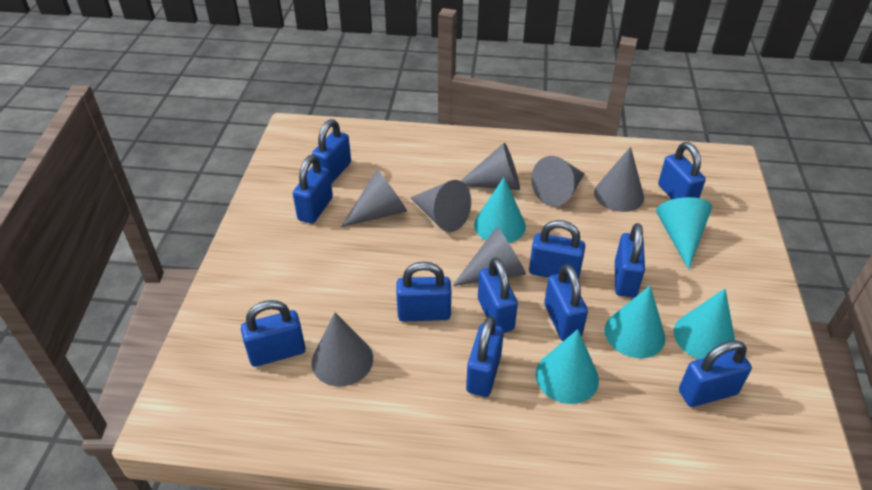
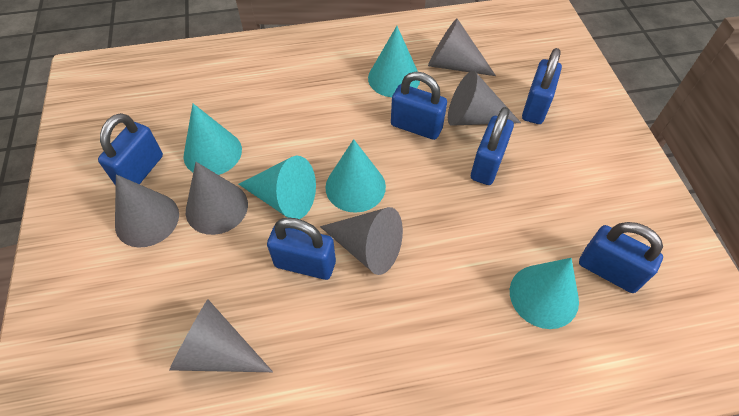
blue padlock: [241,300,305,367] [293,155,333,224] [312,119,351,184] [396,261,451,321] [466,316,504,397] [478,257,518,333] [529,220,585,278] [544,264,588,341] [615,223,645,297] [658,142,706,199] [679,340,752,407] = 11 -> [98,113,163,185] [267,217,336,280] [391,72,447,140] [471,107,514,185] [522,48,562,124] [579,222,663,293] = 6
grey cone: [312,312,373,387] [341,169,407,227] [410,180,471,232] [452,227,526,286] [461,143,520,190] [531,156,585,206] [594,147,644,212] = 7 -> [115,174,179,247] [169,299,273,372] [186,162,248,235] [320,207,403,275] [428,19,496,76] [448,71,521,126] = 6

